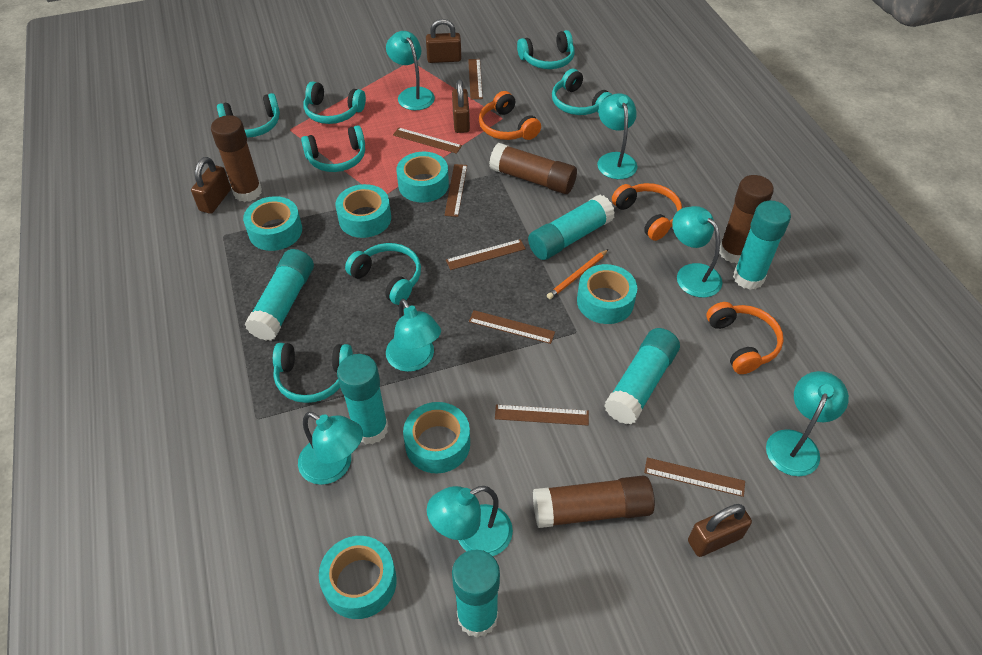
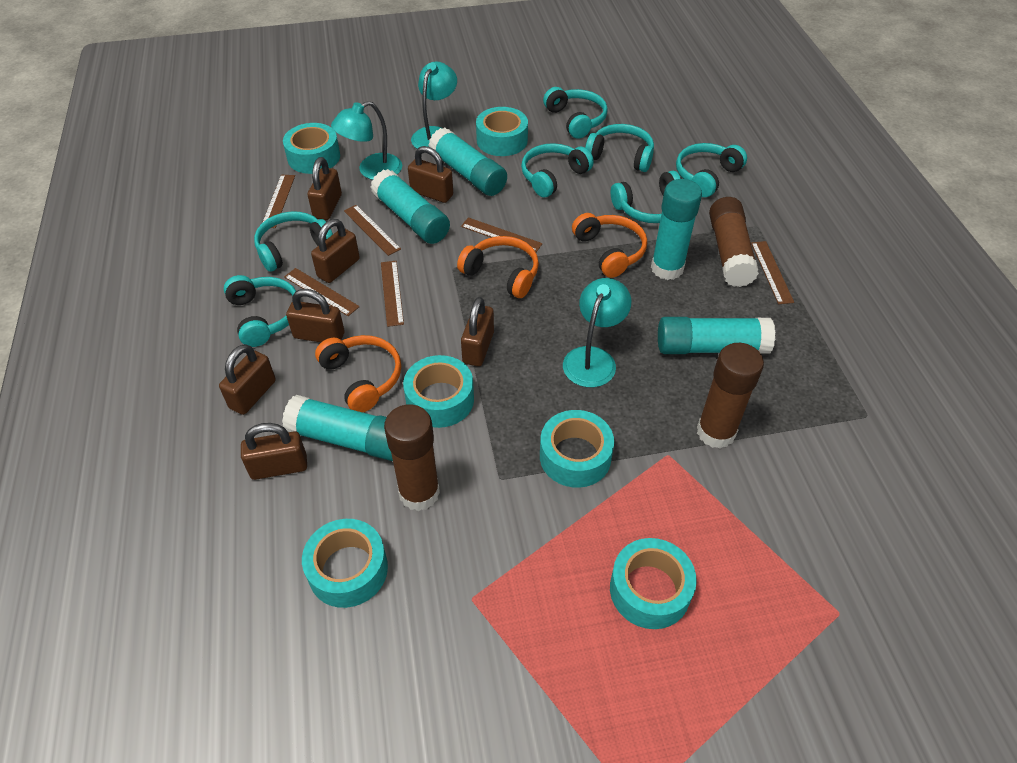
brown glue stick: [211,115,262,202] [489,143,577,194] [533,475,655,528] [719,175,774,264] = 4 -> [384,405,440,511] [697,343,764,449] [709,197,759,287] = 3
brown padlock: [191,157,231,214] [426,19,461,63] [452,79,470,133] [688,504,752,557] = 4 -> [219,344,276,415] [241,423,307,480] [286,289,345,342] [308,157,342,220] [311,219,360,283] [408,146,453,203] [461,297,494,366] = 7
brown ruler: [393,127,462,154] [444,164,467,217] [446,239,526,270] [468,59,483,99] [469,310,555,344] [495,405,589,426] [644,457,745,497] = 7 -> [262,175,295,228] [284,268,360,316] [344,205,401,256] [381,261,404,327] [461,217,543,252] [751,241,794,304] = 6
orange pencil: [547,249,609,299] = 1 -> none = 0
turquoise glue stick: [245,249,314,341] [337,354,388,444] [452,550,500,638] [528,195,615,260] [604,328,680,425] [733,201,791,290] = 6 -> [282,395,393,461] [370,169,450,244] [428,128,507,196] [651,179,702,280] [658,317,775,354] = 5
turquoise lamp: [298,412,363,485] [386,31,435,110] [386,299,441,372] [427,486,513,556] [597,93,638,179] [672,206,722,298] [766,371,849,476] = 7 -> [331,101,402,180] [411,61,457,149] [563,278,631,387] = 3

